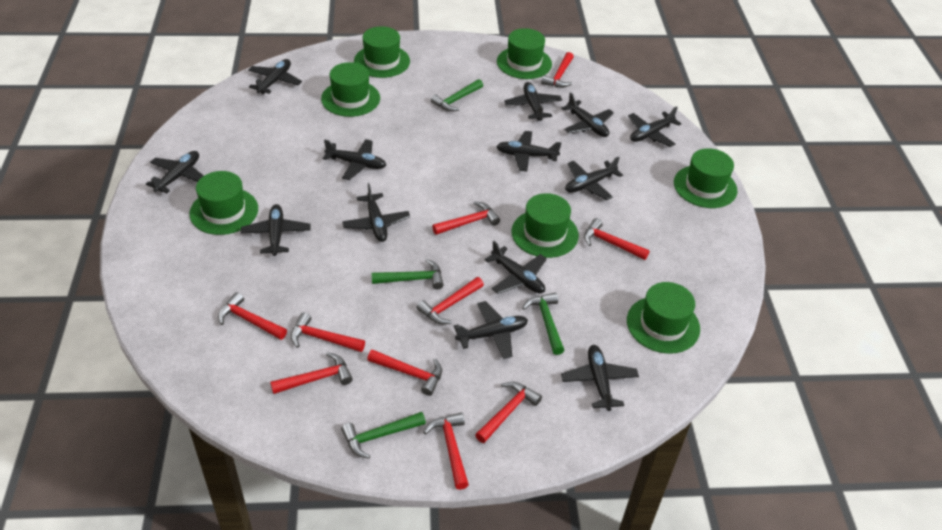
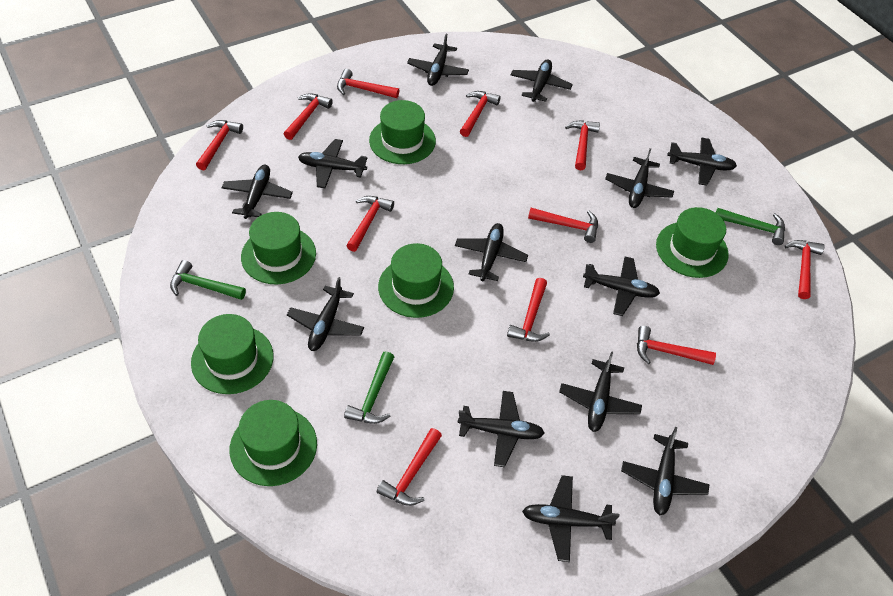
green hammer: [341,412,426,459] [372,259,444,289] [431,79,483,112] [522,292,564,355] = 4 -> [170,260,246,300] [344,351,394,424] [716,208,785,245] = 3
green hat: [190,171,258,235] [321,62,380,117] [354,26,410,78] [497,28,552,79] [511,193,579,258] [627,282,700,354] [674,148,737,208] = 7 -> [191,314,273,394] [230,400,317,486] [241,212,316,285] [369,100,436,164] [378,243,454,318] [656,207,729,278] = 6
red hammer: [218,292,287,340] [270,352,353,394] [291,313,365,352] [367,349,442,396] [416,277,484,324] [423,412,469,490] [432,202,500,235] [475,382,542,443] [541,52,574,88] [584,218,650,260] = 10 -> [196,120,243,171] [284,93,333,140] [337,69,399,98] [346,196,394,252] [377,428,442,506] [460,91,501,137] [507,278,550,342] [528,208,598,243] [565,120,600,170] [637,326,716,365] [784,240,824,299] = 11

